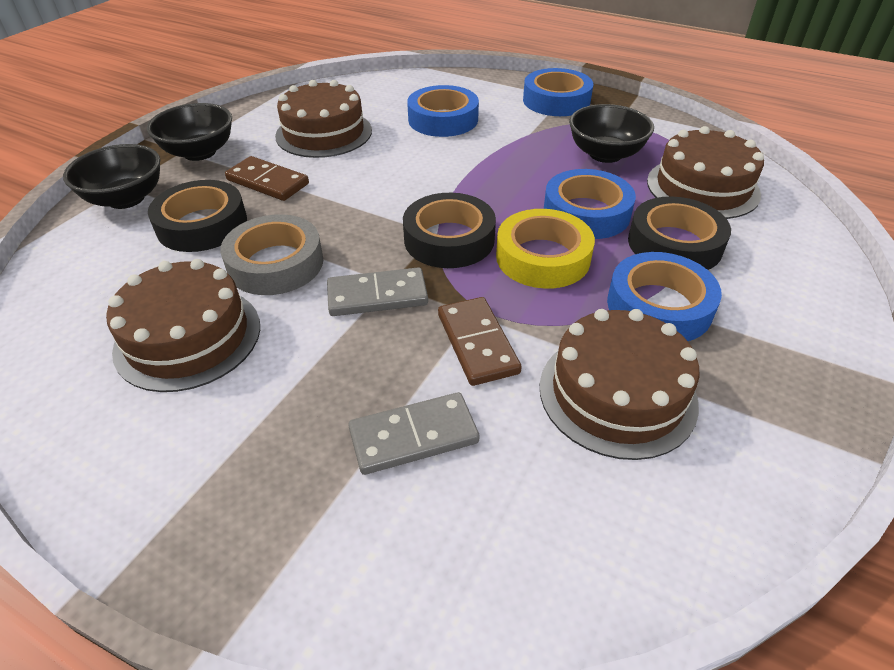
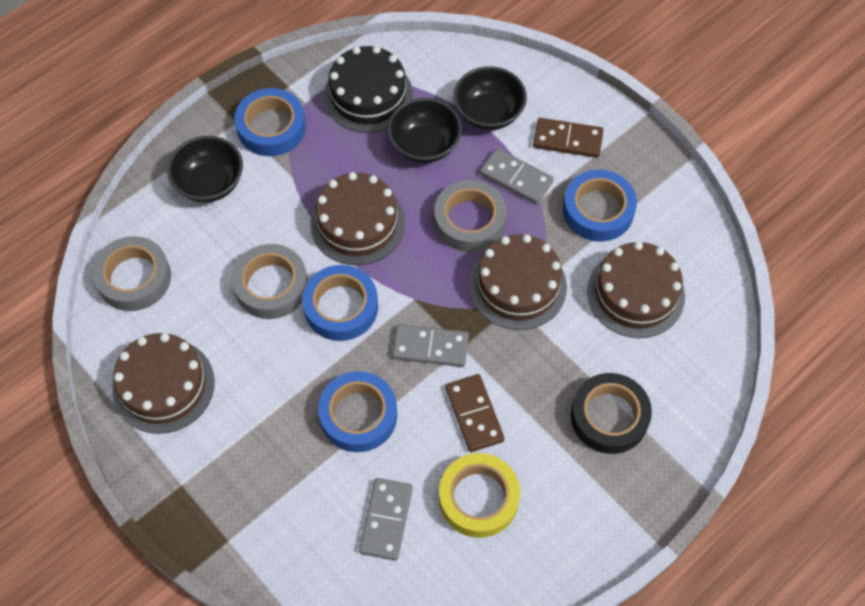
black cake: none = 0 -> [324,46,413,133] = 1
black tape: [148,180,247,252] [403,193,496,268] [628,196,731,270] = 3 -> [571,373,652,454] = 1
grey domino: [327,267,428,316] [348,392,480,475] = 2 -> [359,478,413,560] [392,324,469,367] [480,148,554,204] = 3
grey tape: [220,214,323,295] = 1 -> [92,236,171,311] [232,244,308,319] [434,180,507,252] = 3

